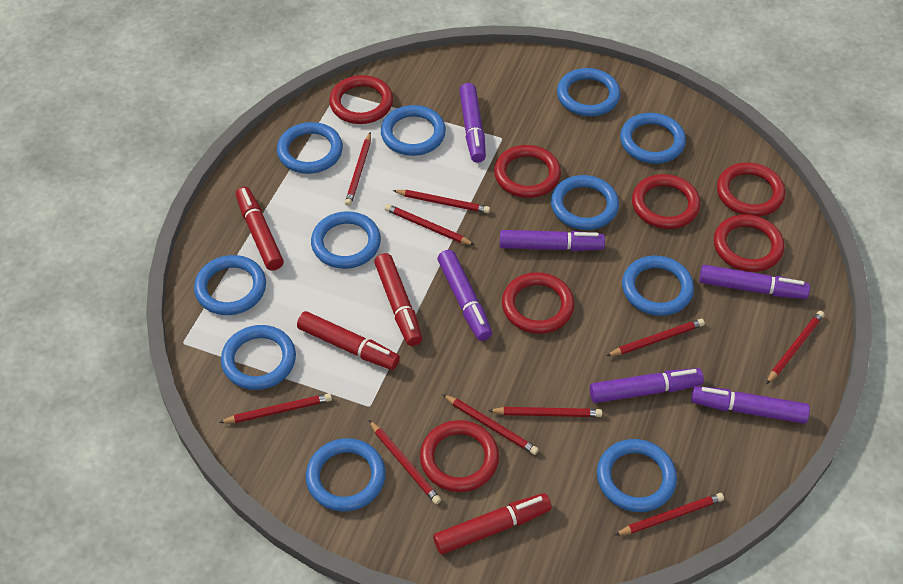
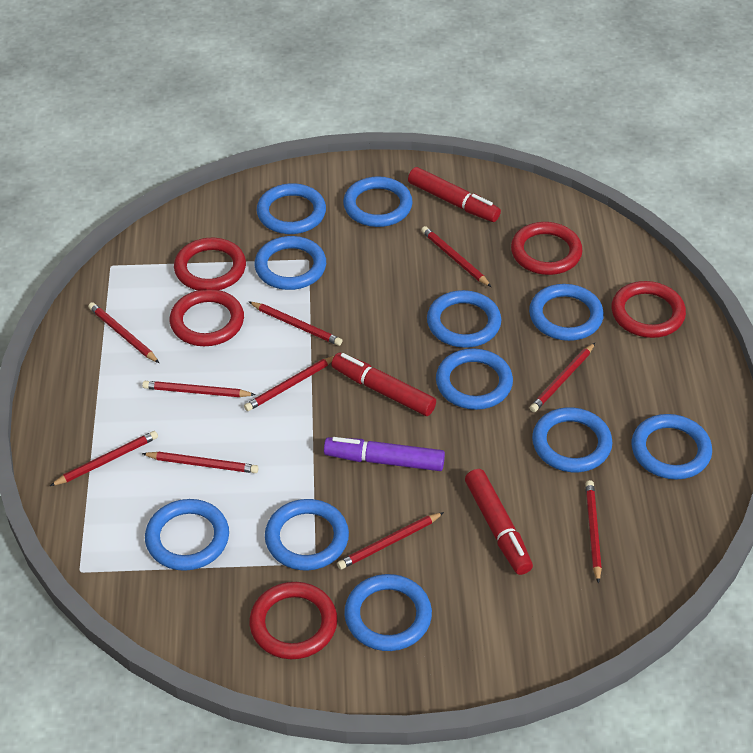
purple marker: [437,250,492,341] [459,83,486,163] [500,230,605,251] [590,368,704,403] [691,386,810,424] [699,265,810,299] = 6 -> [324,437,445,471] = 1
red marker: [236,187,284,271] [297,311,400,370] [374,253,422,346] [433,493,552,554] = 4 -> [331,353,436,416] [408,167,501,222] [465,469,533,575] = 3
red ring: [329,75,393,124] [420,420,499,492] [494,145,561,198] [502,272,574,334] [632,174,700,229] [714,214,784,272] [717,162,785,217] = 7 -> [170,289,244,346] [174,238,246,290] [249,582,337,659] [511,222,582,275] [611,281,686,338] = 5

